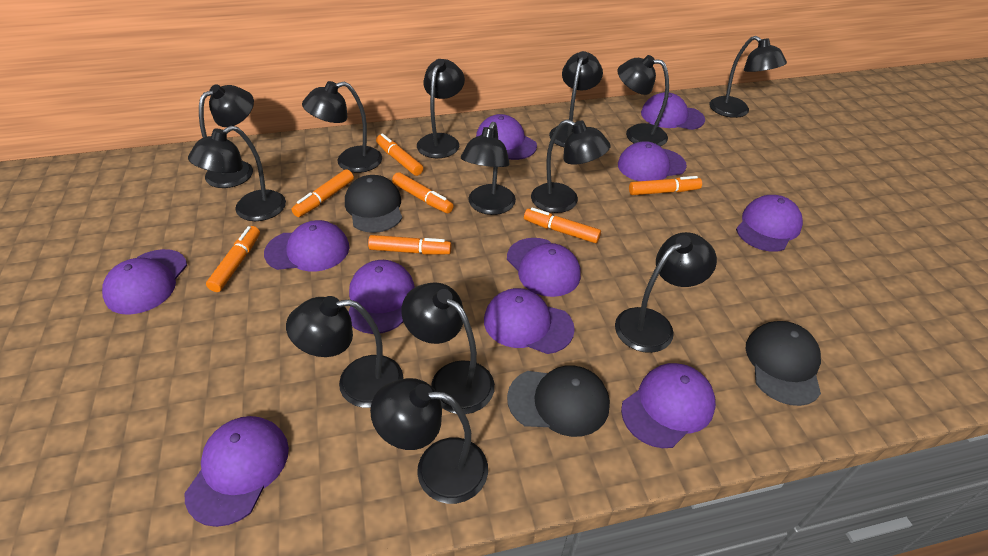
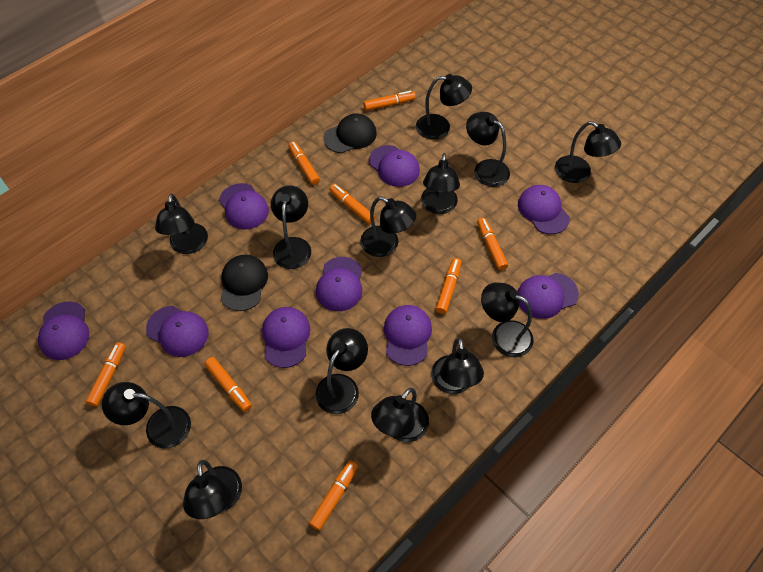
black cap: [345,175,402,233] [507,365,610,437] [746,321,821,406] = 3 -> [221,255,268,311] [323,113,377,153] = 2
orange marker: [206,226,260,292] [291,169,354,217] [368,235,452,255] [376,134,423,176] [392,172,453,213] [524,208,601,243] [629,176,702,195] = 7 -> [86,342,126,407] [205,357,252,412] [288,141,320,185] [309,461,358,531] [329,184,375,224] [363,90,416,111] [436,258,461,314] [477,218,508,270] = 8
purple cap: [102,249,187,315] [184,416,289,527] [264,220,349,272] [349,260,415,334] [476,114,537,160] [484,288,575,354] [507,238,581,297] [618,141,687,181] [621,363,716,448] [641,92,705,130] [736,195,803,252] = 11 -> [38,301,89,360] [146,306,208,357] [219,183,269,229] [262,307,311,368] [316,257,362,311] [369,145,420,187] [384,305,432,366] [517,273,579,319] [518,185,570,234] = 9

